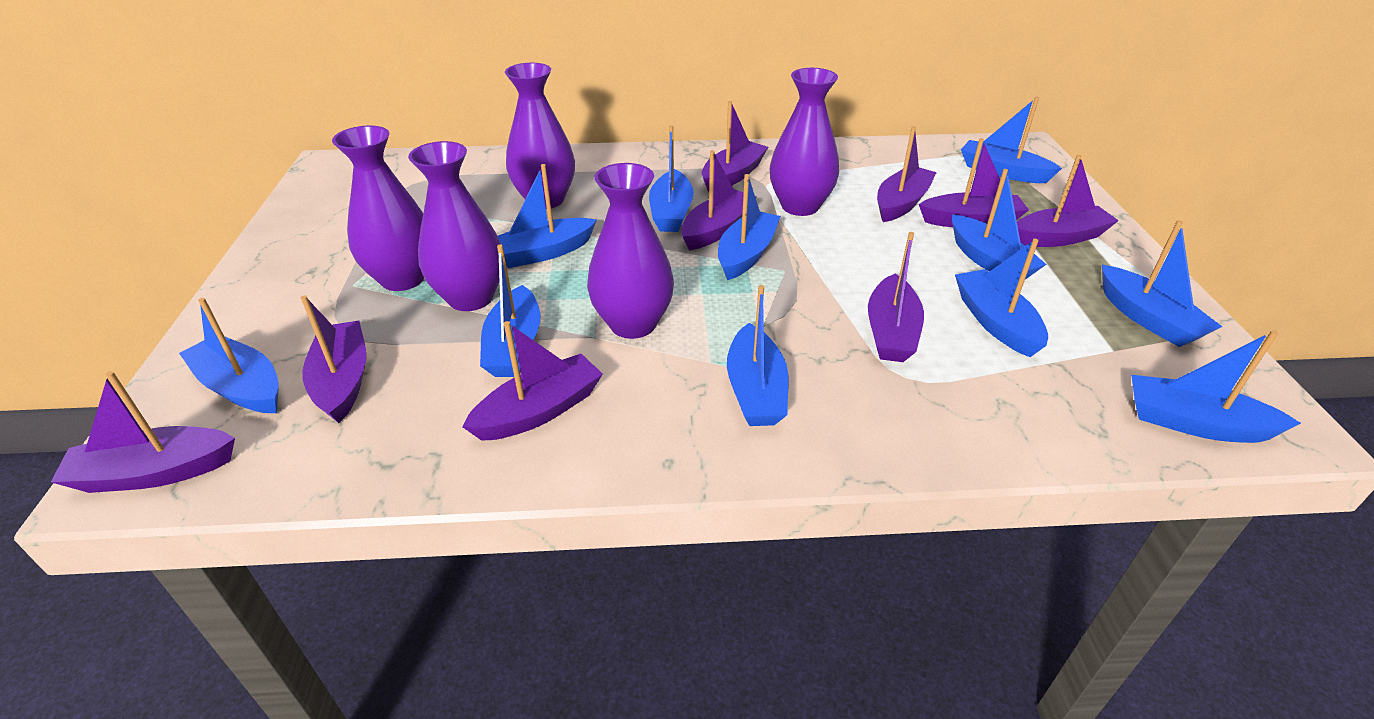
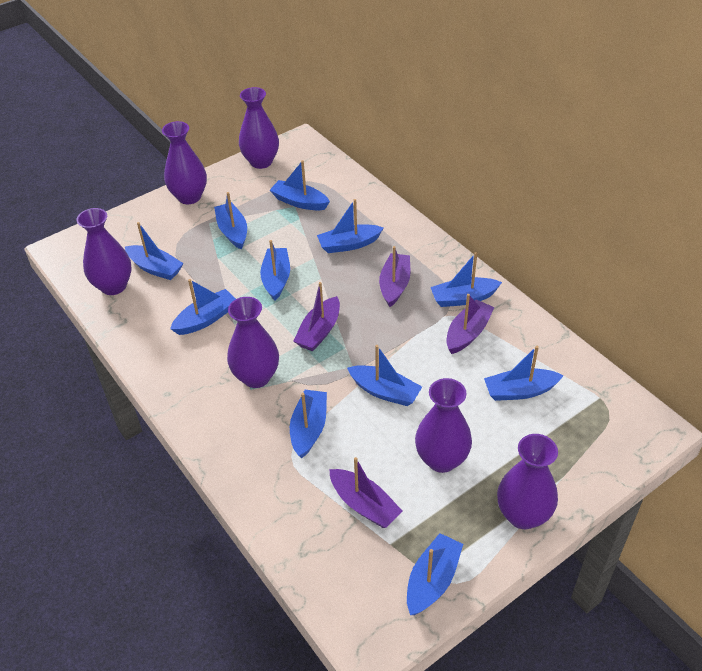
purple boat: [51,371,235,493] [301,295,366,423] [462,321,603,441] [681,150,756,250] [702,101,768,192] [868,232,924,362] [877,126,937,222] [919,138,1029,227] [1017,155,1119,247] = 9 -> [293,282,340,351] [329,457,402,528] [379,246,410,307] [446,294,495,354] = 4
purple vase: [332,126,424,291] [408,141,501,311] [505,63,575,209] [587,163,674,339] [770,68,839,216] = 5 -> [76,208,132,295] [162,121,207,204] [227,297,279,388] [239,87,279,169] [415,378,472,473] [497,434,558,529] = 6

